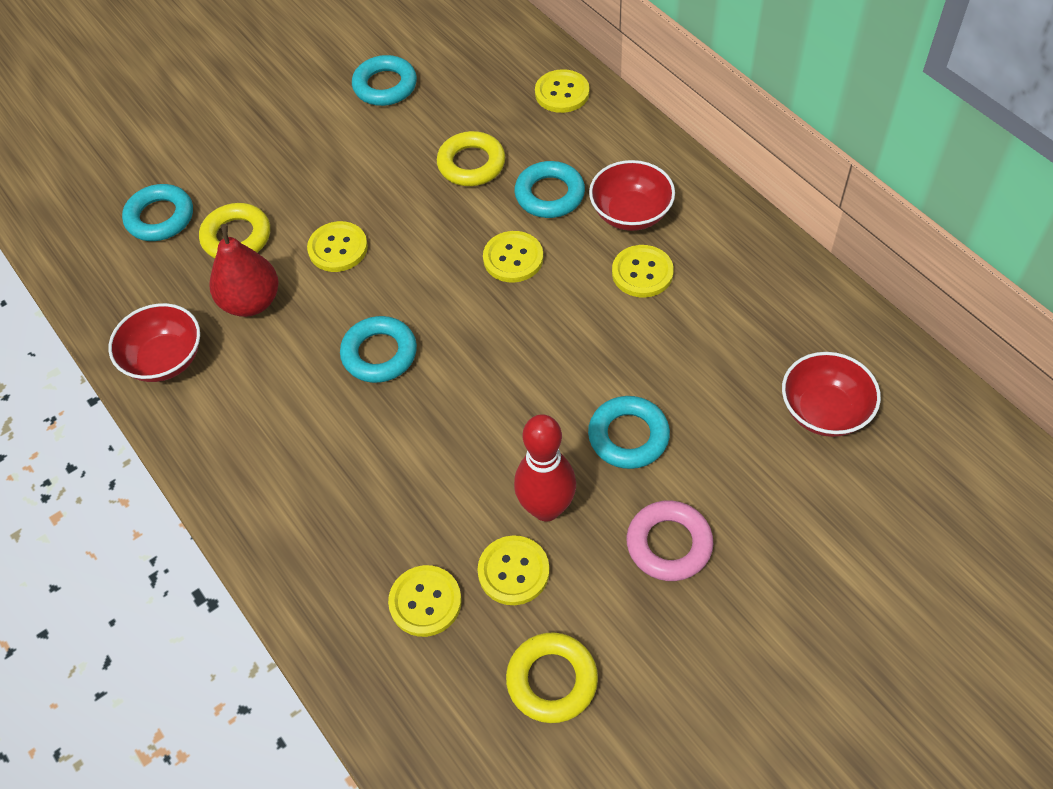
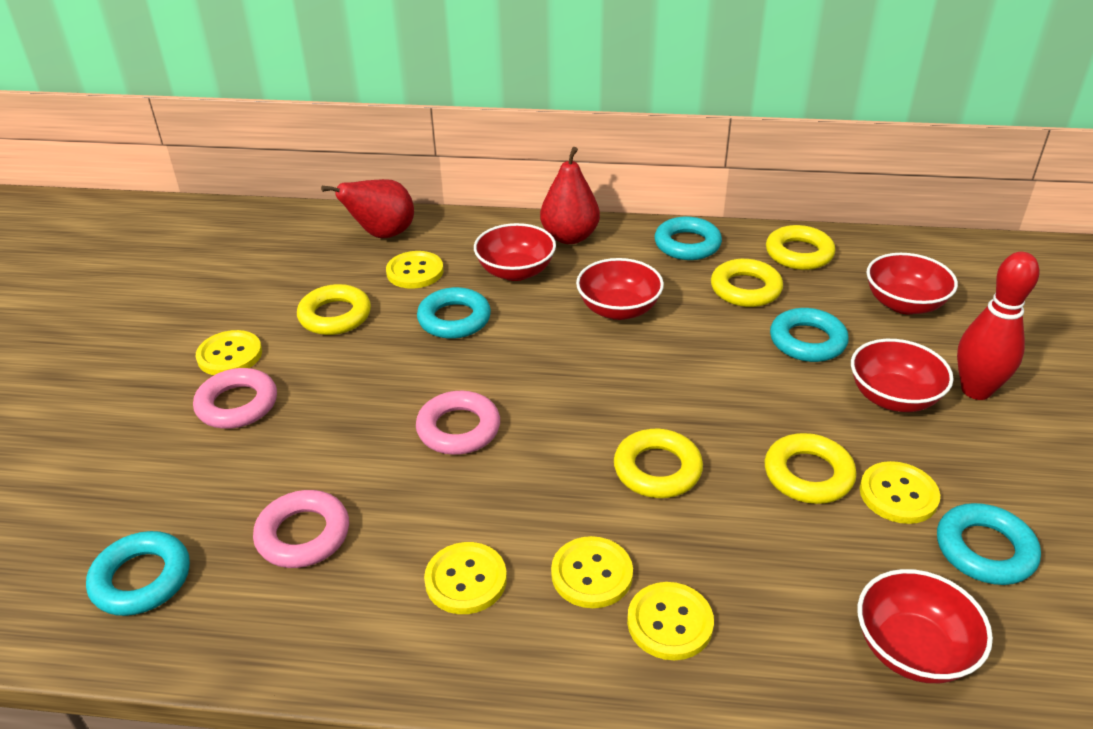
pink ring: [626,501,713,581] = 1 -> [193,368,277,429] [253,490,349,568] [416,391,500,455] = 3
red bowl: [108,303,200,382] [589,160,675,231] [782,352,881,437] = 3 -> [474,223,556,281] [576,258,664,320] [851,339,954,412] [858,569,993,683] [867,253,958,314] = 5
red pear: [210,224,279,317] = 1 -> [321,179,414,238] [540,147,600,244] = 2
yellow ring: [199,203,270,258] [437,131,505,186] [506,632,598,723] = 3 -> [297,284,371,335] [614,429,703,498] [711,259,783,307] [765,433,857,504] [766,225,835,270] = 5

